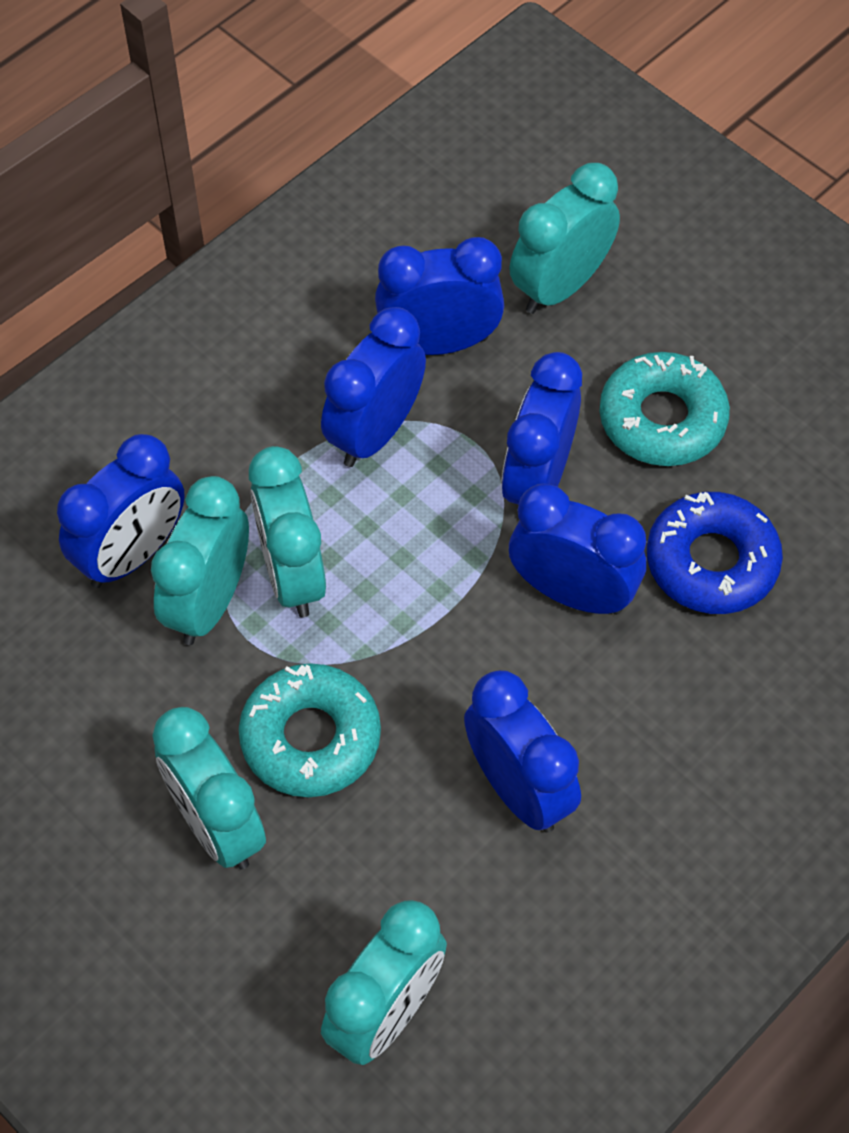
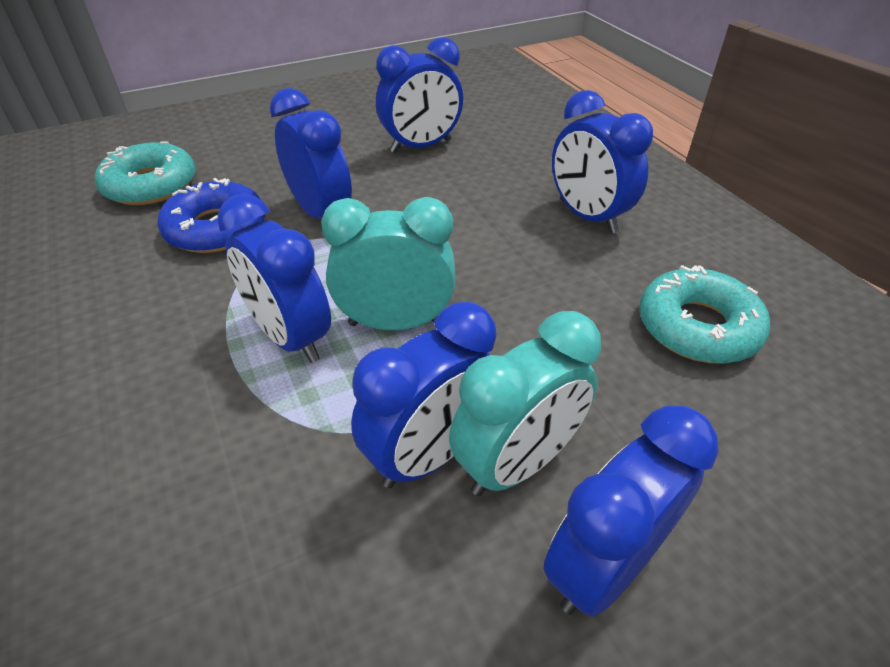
turquoise clock: [151,476,249,645] [152,707,266,869] [249,446,326,617] [321,900,447,1065] [509,163,620,314] = 5 -> [321,197,456,331] [449,311,601,496] = 2

